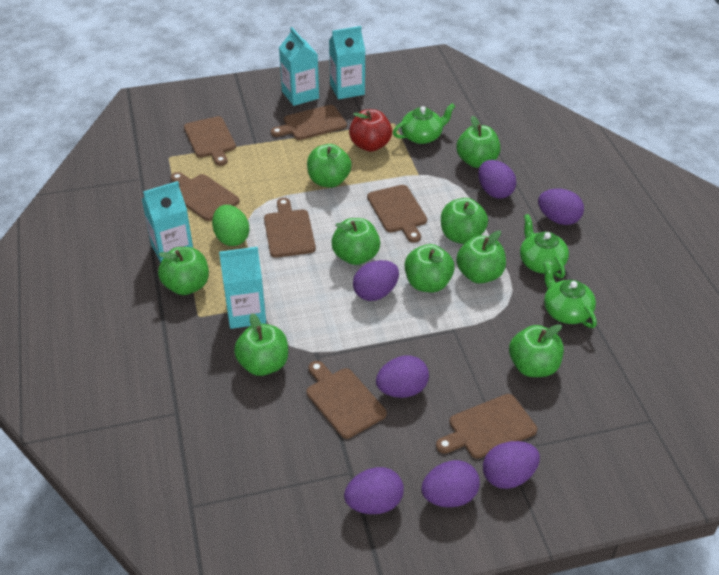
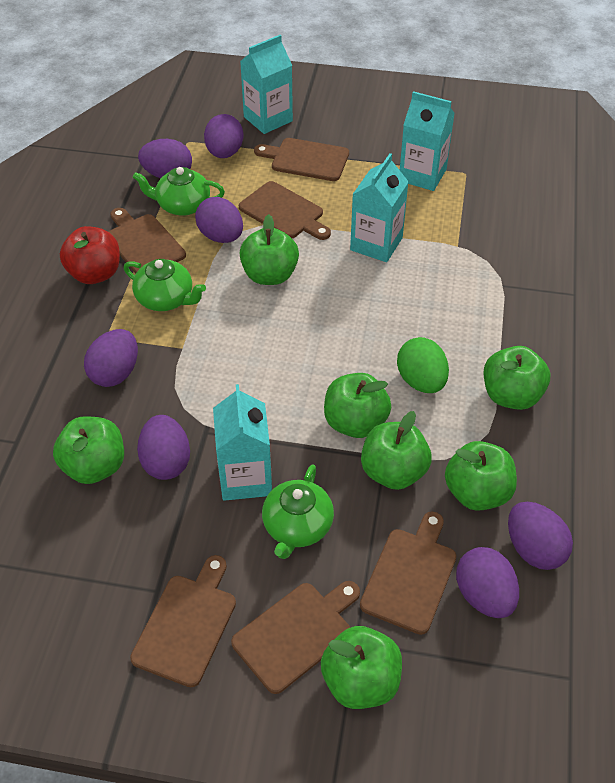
brown cutting board: [170,172,240,221] [184,116,236,166] [264,198,316,258] [271,105,347,140] [306,361,387,439] [367,185,427,243] [436,394,537,459] = 7 -> [108,208,186,274] [130,555,236,687] [231,581,360,694] [239,181,331,240] [254,138,349,181] [360,512,456,635] = 6
green apple: [158,247,209,295] [234,313,288,376] [307,144,352,188] [331,218,380,265] [404,244,455,292] [441,198,488,244] [456,116,500,168] [456,230,506,284] [509,324,564,377] = 9 -> [53,416,124,484] [239,214,299,285] [321,626,402,709] [324,373,391,438] [361,411,432,490] [445,441,517,511] [484,346,550,410] = 7

